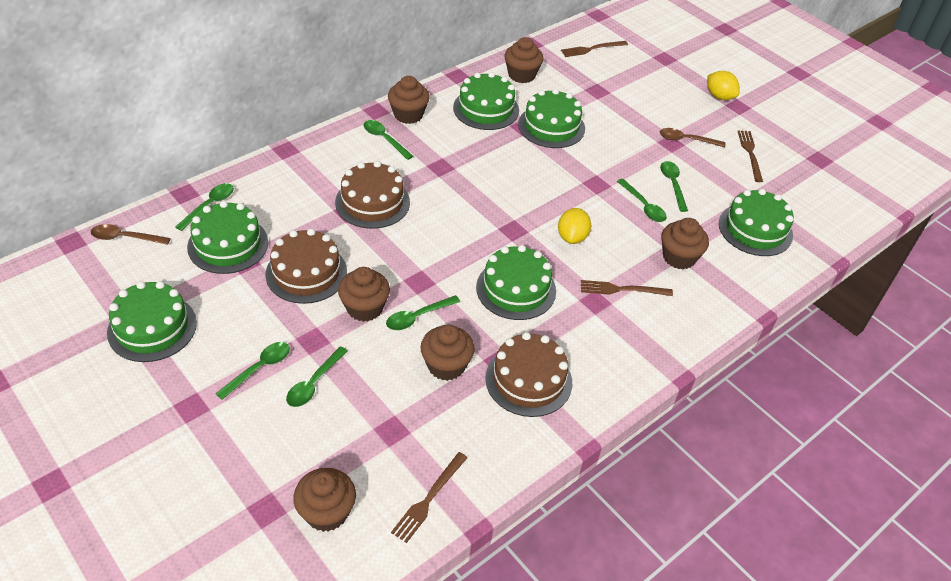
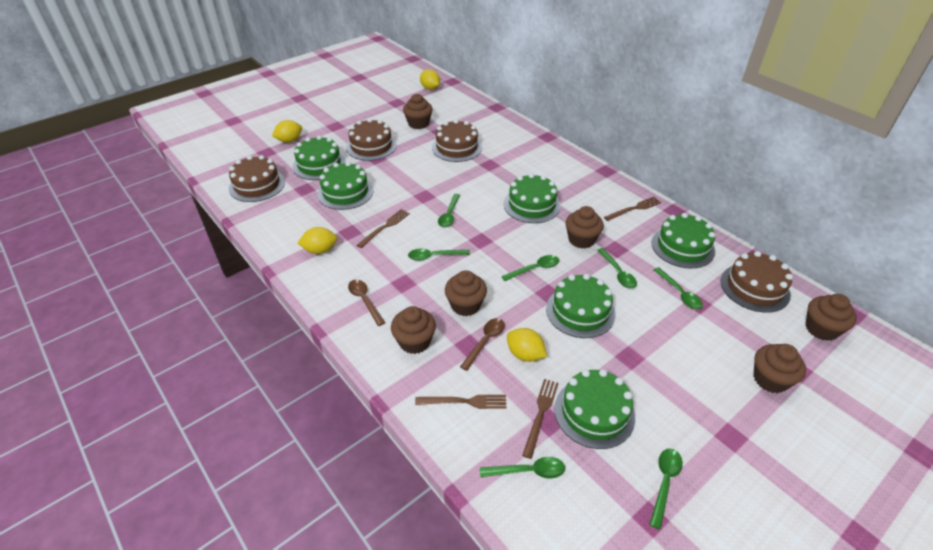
brown cake: [266,229,347,304] [335,161,410,229] [485,332,572,417] = 3 -> [229,155,285,202] [346,118,397,161] [432,119,482,162] [720,251,793,313] = 4
yellow lemon: [558,208,591,244] [708,71,740,100] = 2 -> [272,120,302,142] [298,227,337,254] [420,69,440,90] [507,328,547,362] = 4

